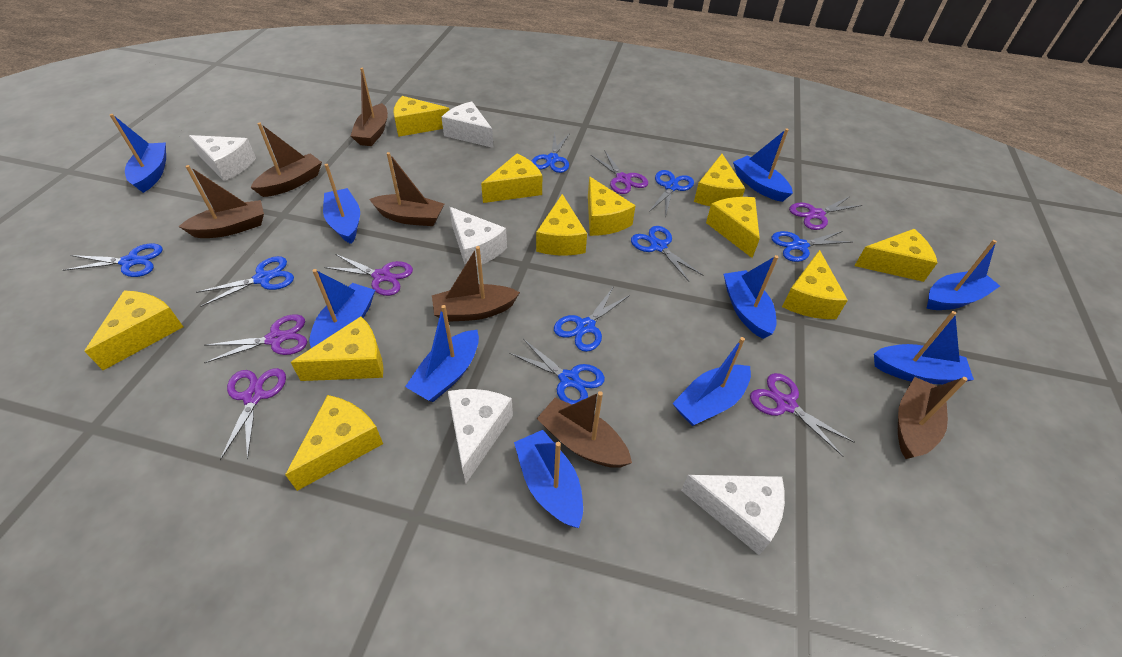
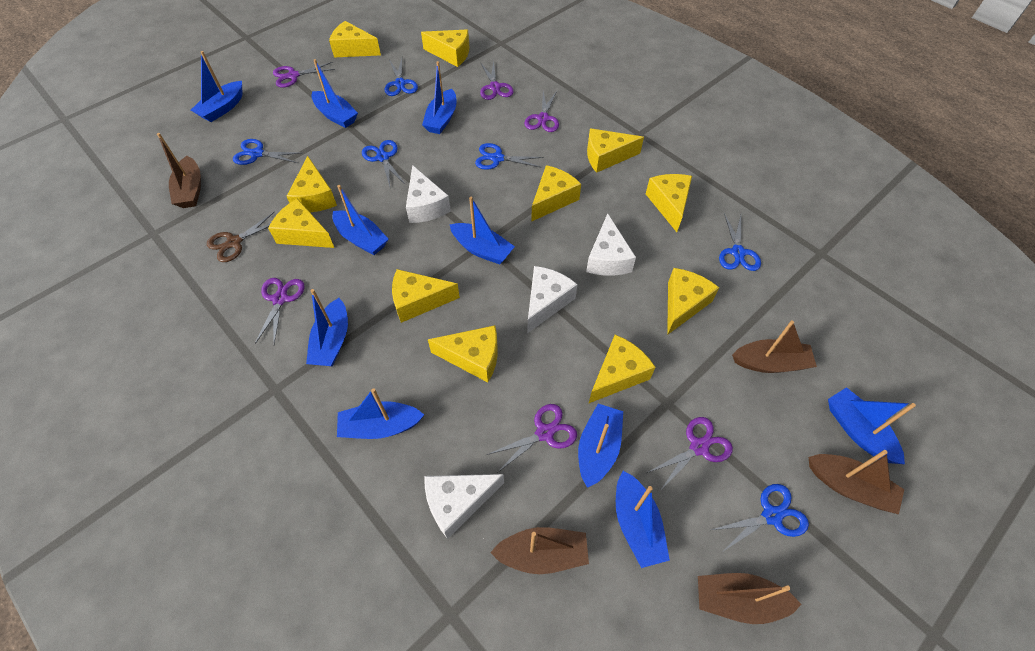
blue scissors: [63,244,163,277] [196,256,294,307] [509,339,605,404] [531,133,570,173] [554,288,630,352] [631,226,704,282] [649,170,694,217] [772,231,852,262] = 8 -> [233,139,301,165] [362,140,405,187] [385,58,418,96] [475,143,544,170] [711,484,809,552] [719,213,761,271] = 6
brown boat: [178,165,264,238] [250,122,322,197] [351,68,388,146] [370,152,444,226] [432,246,520,322] [537,391,632,468] [898,377,968,459] = 7 -> [157,133,201,208] [490,527,589,574] [698,573,801,624] [732,320,817,373] [809,450,904,514] = 5
brown scissors: none = 0 -> [207,211,275,262] = 1
white cheese: [189,135,256,181] [441,101,493,148] [448,389,513,484] [450,207,507,266] [681,475,785,555] = 5 -> [406,165,451,223] [424,474,504,539] [527,266,578,333] [586,213,636,276] = 4

